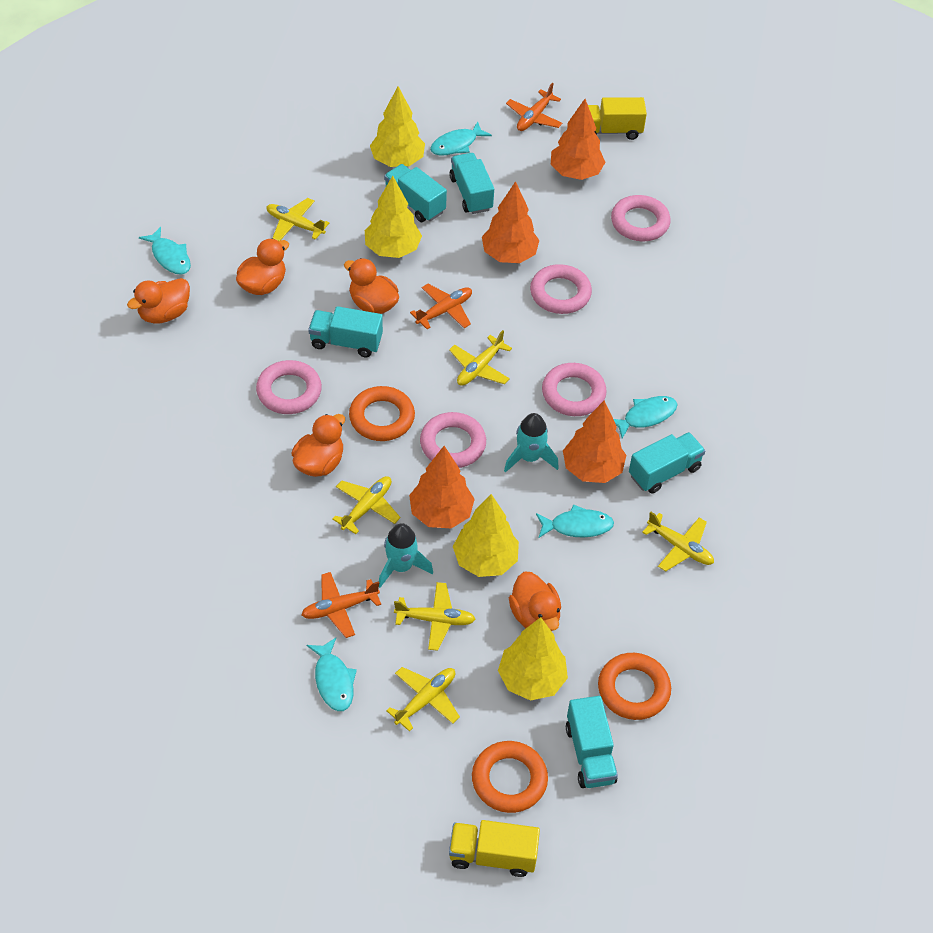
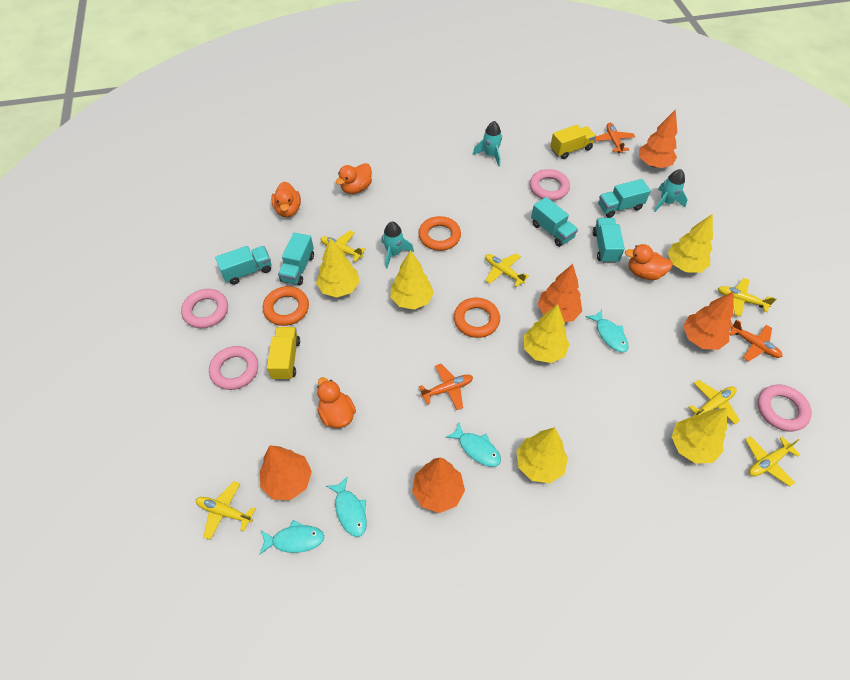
orange duck: [127,278,190,324] [236,238,289,295] [291,414,345,477] [344,258,399,314] [509,572,561,631] = 5 -> [271,182,301,217] [317,377,356,428] [336,163,372,194] [625,244,673,280] = 4
orange tree: [409,446,475,528] [482,181,539,263] [551,99,605,180] [563,401,626,483] = 4 -> [260,445,312,500] [412,458,465,513] [538,264,582,322] [639,109,677,168] [683,291,734,350] = 5
pink ring: [256,360,322,414] [420,412,486,468] [530,264,592,314] [542,363,607,416] [611,195,671,241] = 5 -> [181,289,228,328] [209,346,258,390] [530,169,570,201] [757,384,812,431] = 4
turquoise fish: [139,227,191,275] [307,638,357,711] [430,121,492,156] [536,504,614,538] [614,396,678,439] = 5 -> [259,520,324,555] [326,476,367,537] [445,423,501,467] [586,309,629,352] = 4
turquoise rocket: [379,523,433,588] [504,413,559,473] = 2 -> [381,221,414,269] [473,121,502,167] [654,169,688,212] = 3
yellow tree: [365,176,422,258] [370,86,425,167] [453,494,519,577] [498,617,568,701] = 4 -> [316,238,360,298] [390,250,434,310] [517,427,568,483] [524,304,569,363] [668,214,713,273] [672,408,727,463] = 6

